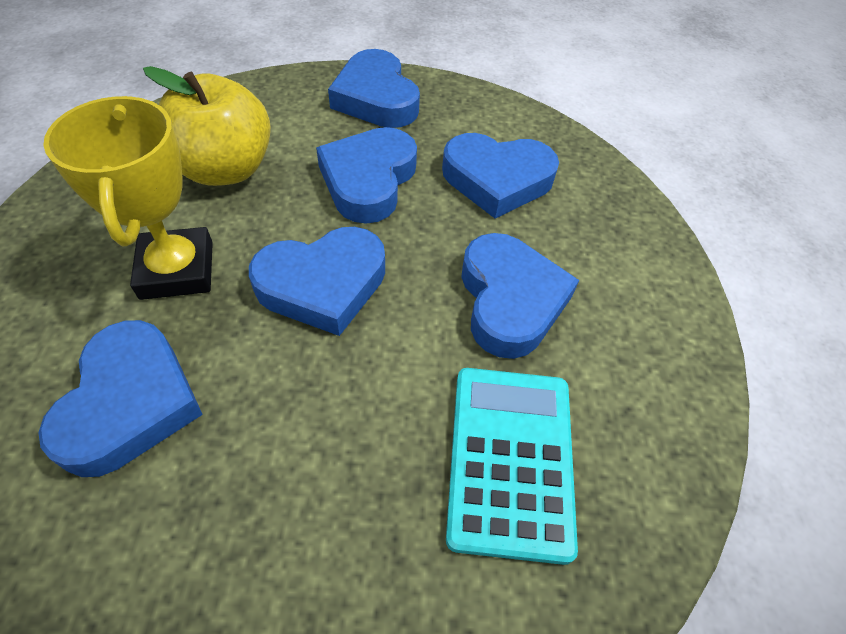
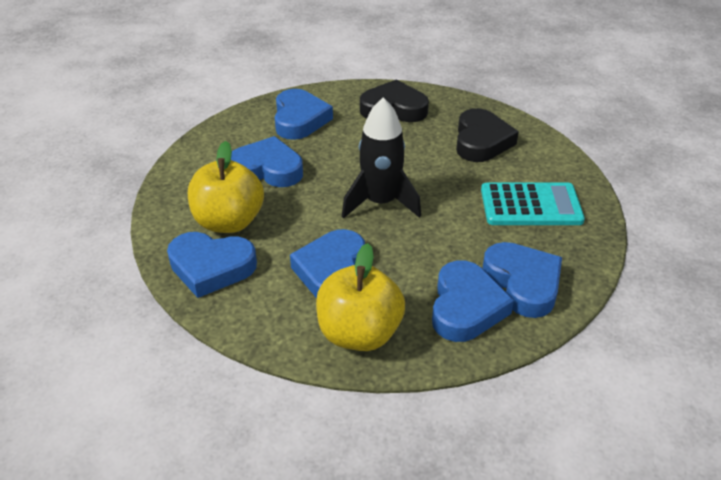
black heart: none = 0 -> [360,80,429,122] [456,108,519,162] = 2
black rocket: none = 0 -> [342,97,421,219] = 1
yellow apple: [143,66,271,186] = 1 -> [188,141,264,233] [316,243,405,351] = 2
yellow trophy: [43,96,213,300] = 1 -> none = 0

